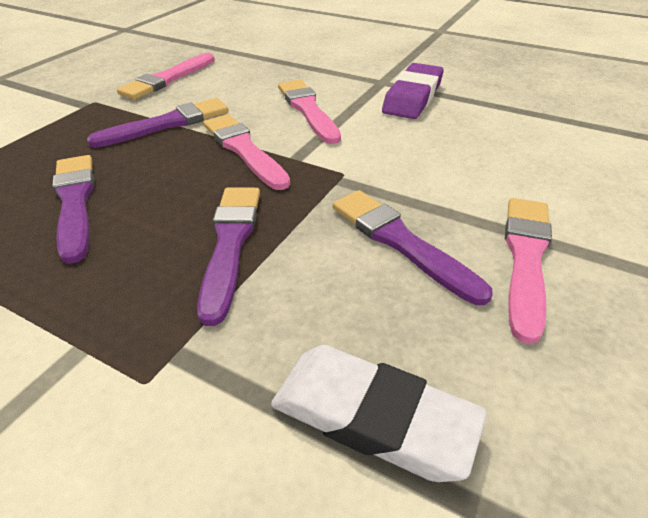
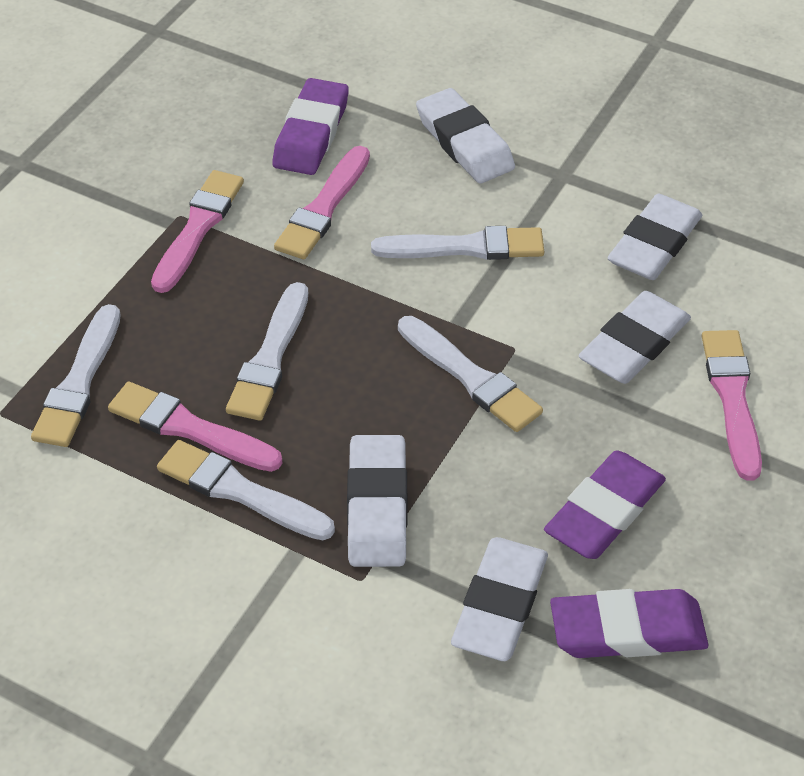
purple brush: [52,155,95,264] [87,98,229,148] [197,187,260,326] [333,190,493,305] = 4 -> none = 0
purple eraser: [382,63,444,119] = 1 -> [272,78,349,175] [544,450,666,559] [550,589,709,658] = 3
white brush: none = 0 -> [31,304,121,447] [157,440,335,540] [226,282,308,421] [371,226,544,260] [398,316,543,432] = 5
white eraser: [271,345,487,482] = 1 -> [347,435,407,567] [416,88,515,184] [451,537,548,661] [578,291,691,384] [608,194,702,280] = 5

